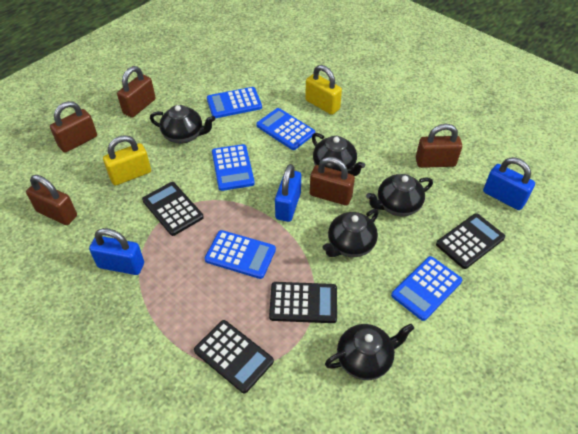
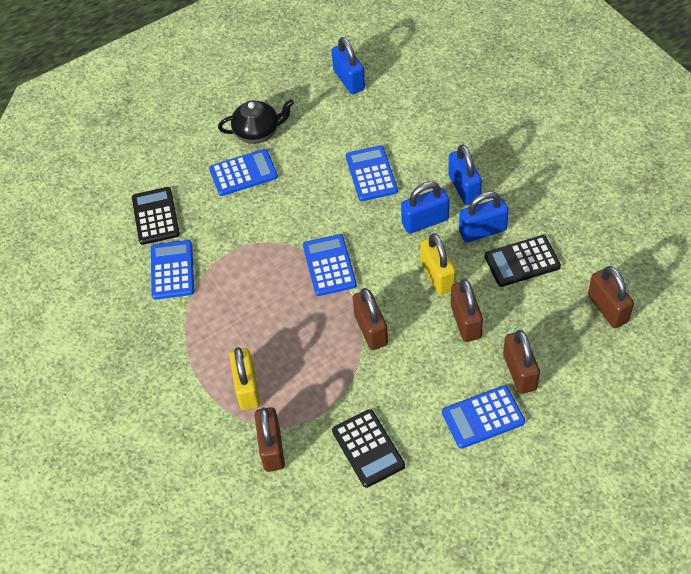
black calculator: [142,182,204,236] [194,320,274,393] [269,282,337,323] [436,213,505,269] = 4 -> [132,187,180,245] [332,409,405,488] [485,235,561,287] = 3
black teapot: [150,105,215,144] [312,133,365,176] [322,209,379,257] [325,324,414,380] [366,174,433,216] = 5 -> [218,99,294,144] = 1
blue padlock: [89,228,144,275] [275,164,301,222] [483,158,535,210] = 3 -> [331,37,365,94] [401,182,450,234] [448,144,482,205] [459,191,509,243] = 4

